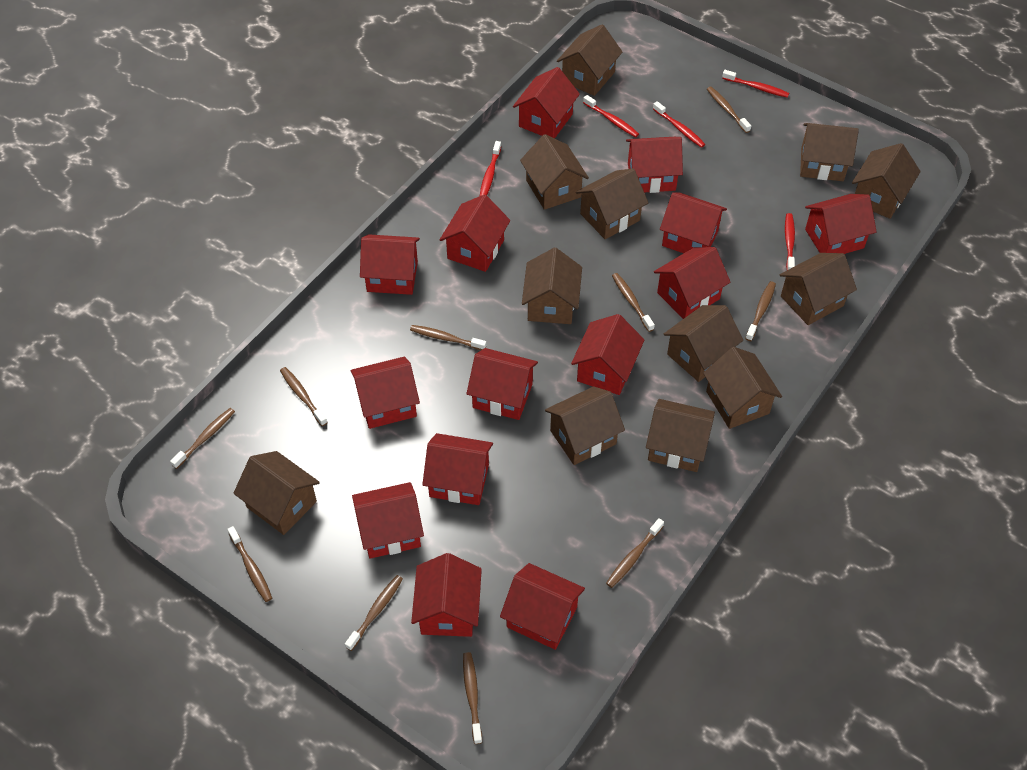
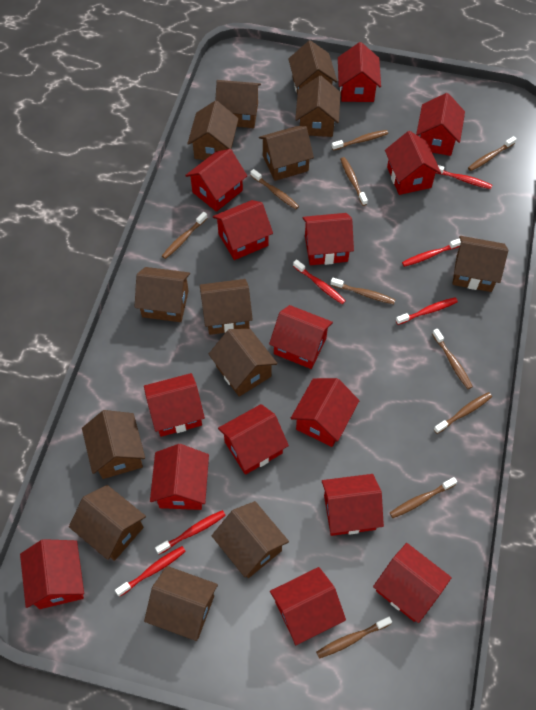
brown house: [233,451,320,535] [520,134,589,210] [522,248,582,324] [545,386,625,465] [557,24,622,96] [576,169,648,239] [646,399,715,472] [664,305,743,382] [703,347,782,429] [780,253,857,325] [800,123,859,181] [852,143,921,219] = 12 -> [69,485,146,561] [82,410,145,479] [135,267,190,322] [144,566,218,641] [187,100,239,160] [200,279,253,335] [209,329,278,397] [212,501,289,578] [215,80,261,128] [259,126,314,181] [288,40,337,95] [295,75,341,137] [452,236,508,292] = 13
red house: [350,357,420,429] [352,482,424,559] [360,234,420,295] [411,553,482,637] [422,433,493,505] [440,194,510,272] [466,348,538,420] [500,563,585,650] [513,67,580,138] [571,314,644,395] [626,137,683,193] [654,247,731,319] [660,193,727,253] [805,194,877,254] = 14 -> [20,539,84,609] [144,373,205,437] [150,444,209,510] [185,149,247,212] [213,200,273,260] [218,404,289,475] [269,305,333,369] [270,567,346,645] [291,378,359,447] [302,213,354,265] [322,474,384,536] [338,42,381,102] [373,543,452,623] [385,131,441,195] [416,93,465,156] = 15
red toothbrush: [480,141,501,196] [583,95,639,137] [653,101,705,148] [722,70,789,98] [785,213,795,270] = 5 -> [115,546,186,597] [155,510,226,554] [293,259,346,304] [396,297,458,325] [402,238,461,267] [436,165,492,189] = 6

